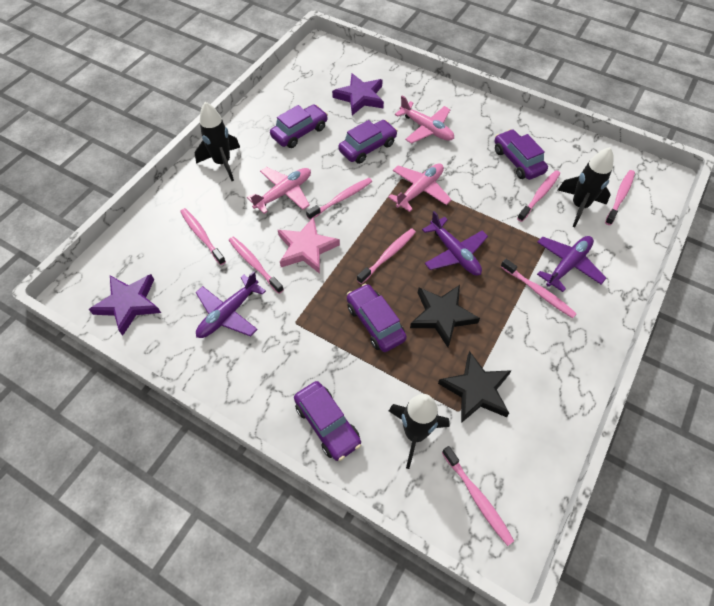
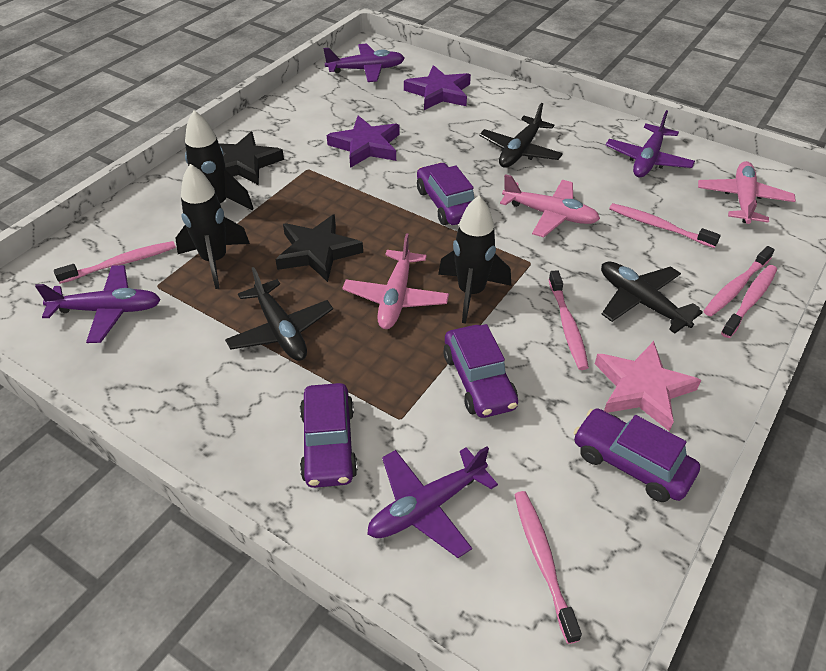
black plane: none = 0 -> [225,267,333,361] [479,103,563,168] [601,261,703,334] = 3
pink toothbrush: [180,208,226,265] [229,237,284,294] [306,178,372,220] [357,228,416,284] [442,446,514,546] [501,259,577,318] [517,170,560,222] [605,170,635,225] = 8 -> [54,241,176,284] [514,491,582,644] [548,270,589,370] [609,203,721,248] [704,246,775,316] [721,265,777,338] = 6
purple car: [270,104,328,148] [294,381,361,461] [338,120,398,164] [347,284,407,352] [495,129,548,180] = 5 -> [300,383,358,488] [417,162,475,225] [443,324,518,418] [573,409,700,502] = 4
purple plane: [196,271,266,338] [422,211,488,276] [537,236,606,292] = 3 -> [35,265,161,343] [323,43,405,82] [367,446,498,558] [606,110,695,177] = 4

